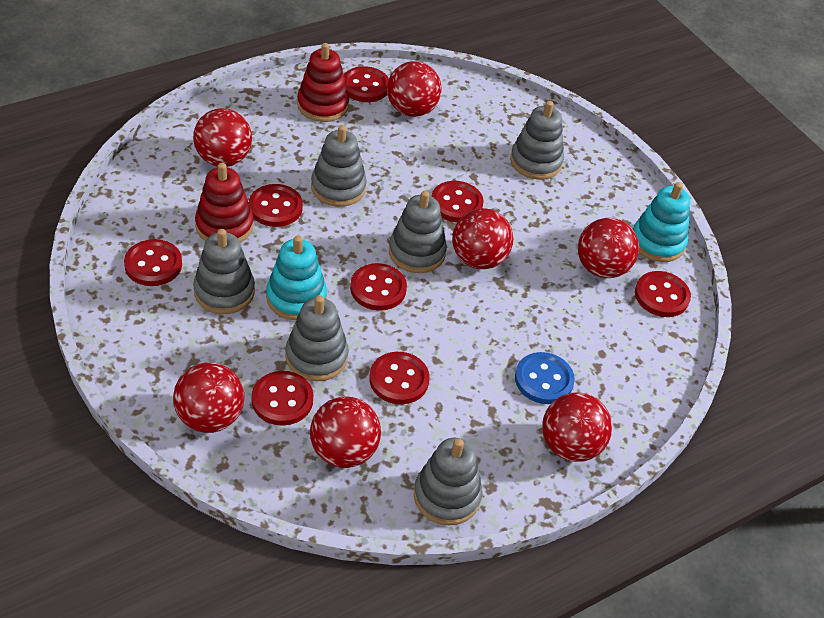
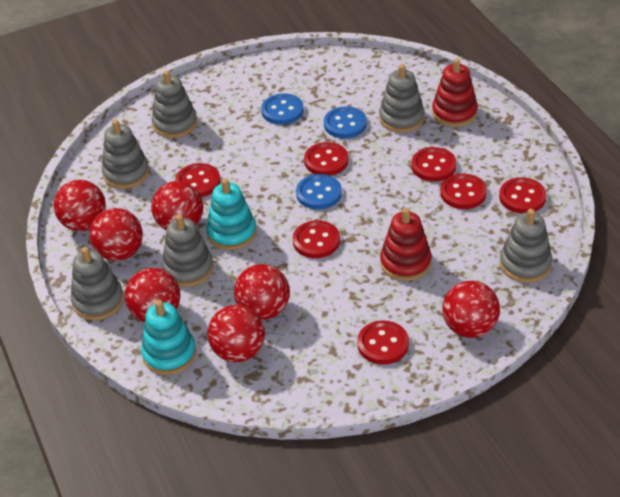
blue button: [515,352,575,404] = 1 -> [261,93,304,125] [296,174,342,210] [324,106,367,139] = 3
red button: [124,239,182,286] [249,184,303,227] [252,371,313,426] [344,66,389,102] [350,263,407,311] [369,352,430,404] [431,181,484,222] [635,271,691,317] = 8 -> [175,163,221,197] [293,220,340,258] [304,142,349,176] [357,320,409,365] [411,147,457,182] [440,174,487,209] [499,177,546,213] = 7

